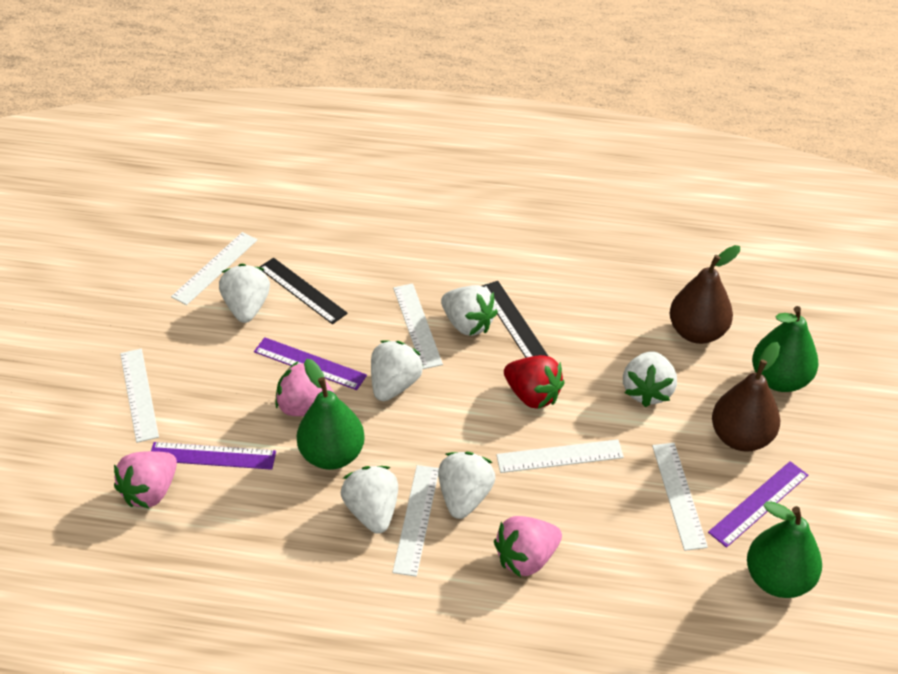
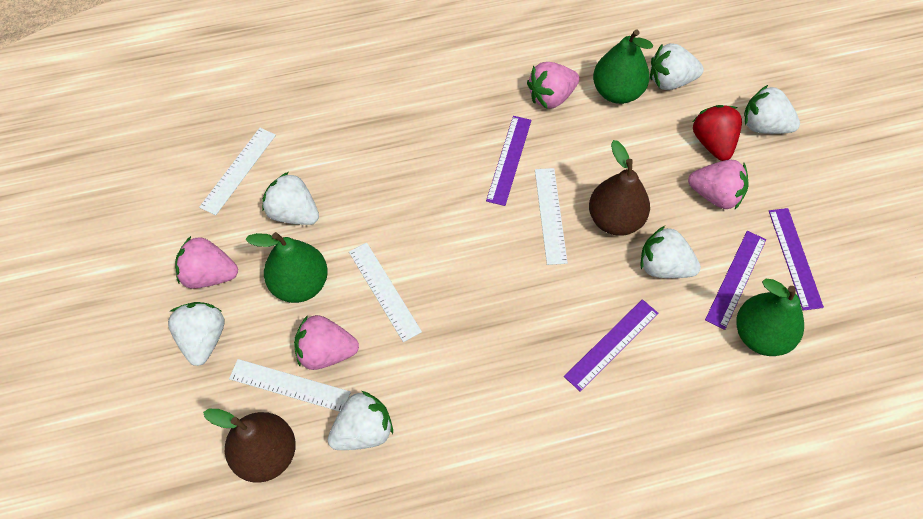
black ruler: [260,258,348,324] [482,281,548,358] = 2 -> none = 0
pink strawberry: [114,451,177,508] [275,361,336,416] [494,516,562,577] = 3 -> [175,236,238,288] [294,315,359,370] [527,62,579,108] [688,160,749,209] = 4
purple ruler: [151,442,276,470] [254,337,367,390] [708,461,808,548] = 3 -> [486,116,532,206] [564,299,658,392] [705,231,766,330] [769,208,824,311] = 4
white ruler: [120,349,159,443] [171,232,258,305] [393,283,443,369] [393,465,439,576] [496,439,624,473] [652,443,708,551] = 6 -> [199,128,276,215] [229,359,351,412] [349,243,422,342] [535,168,568,265] = 4

